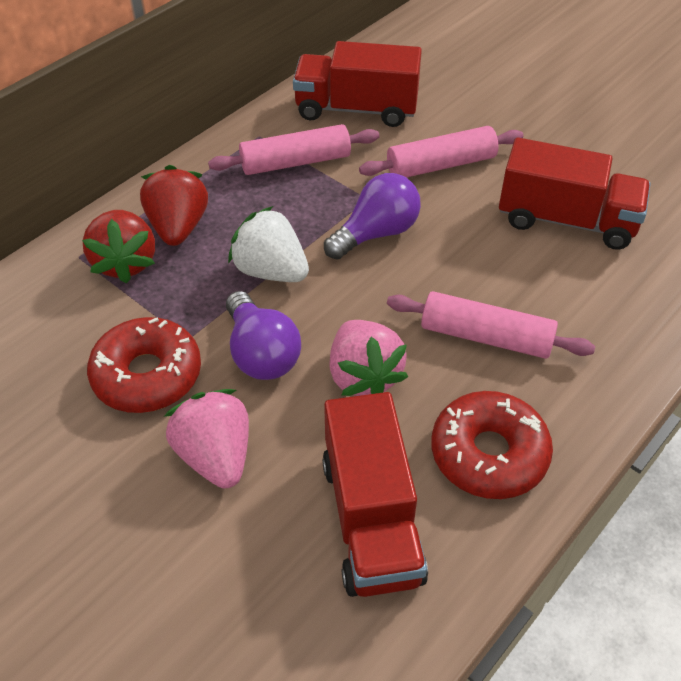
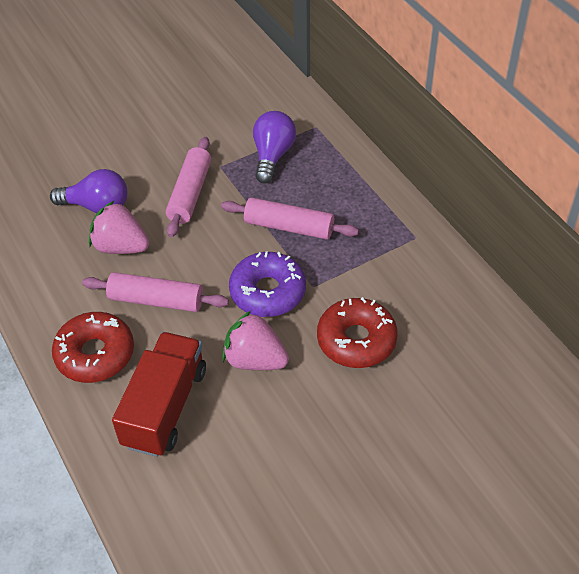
purple donut: none = 0 -> [229,252,306,317] = 1
red strawberry: [82,210,155,283] [140,165,208,246] = 2 -> none = 0
red truck: [293,41,422,127] [322,392,428,597] [499,137,650,250] = 3 -> [112,332,206,457] = 1
white strawberry: [228,206,309,282] = 1 -> none = 0

